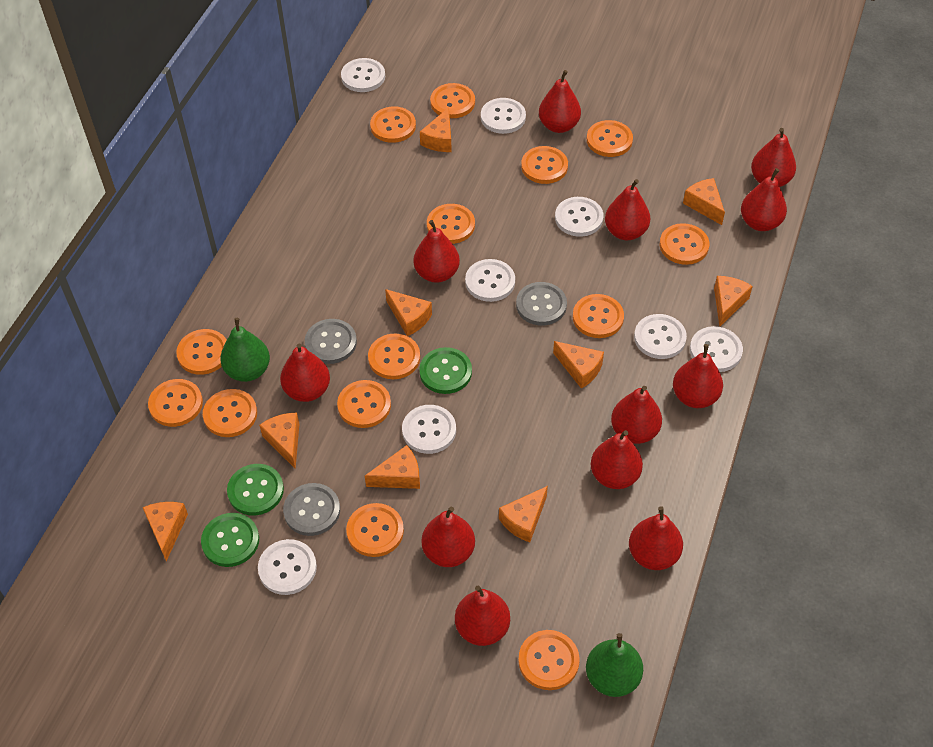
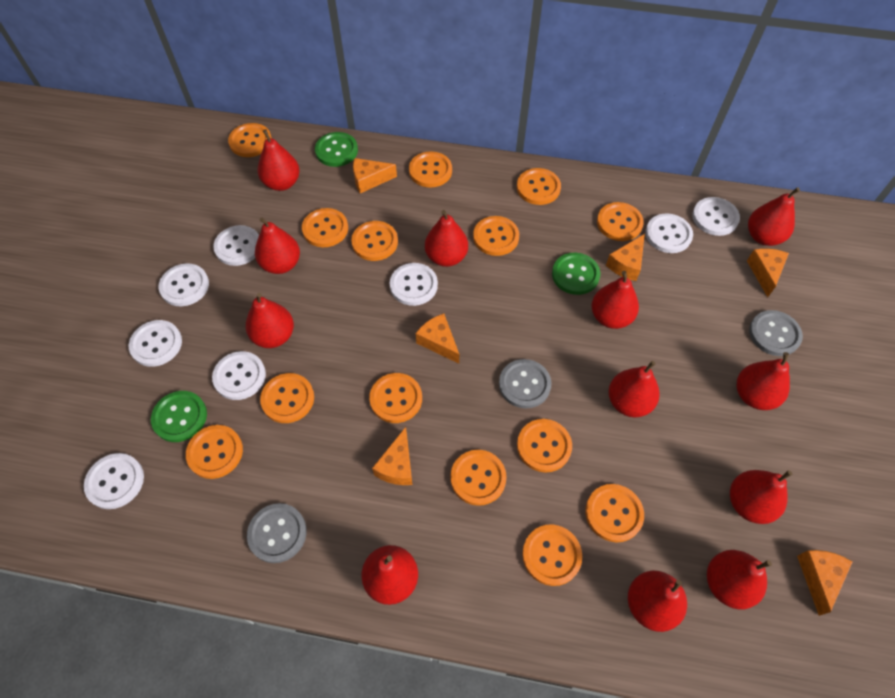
green pear: [220,318,270,382] [586,633,643,697] = 2 -> none = 0
orange cheese: [143,502,188,561] [259,413,299,469] [365,445,420,489] [385,289,432,336] [420,107,452,152] [499,486,548,542] [553,341,604,389] [683,178,725,225] [714,276,753,327] = 9 -> [353,158,397,193] [372,427,412,485] [416,314,459,364] [606,234,645,281] [747,248,789,297] [797,550,852,616] = 6

